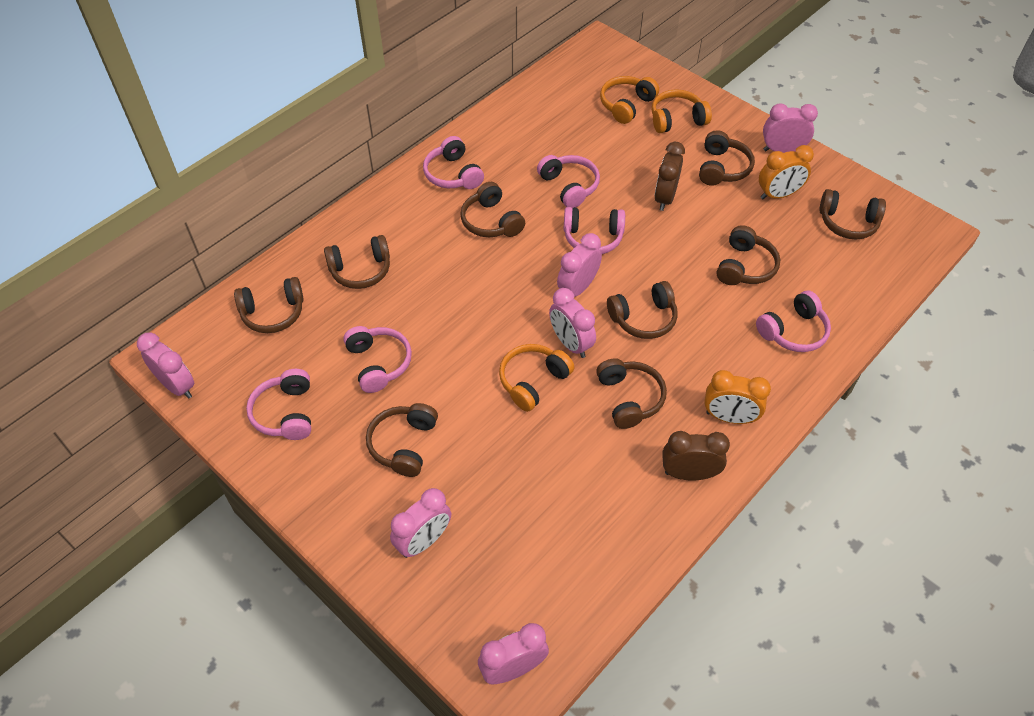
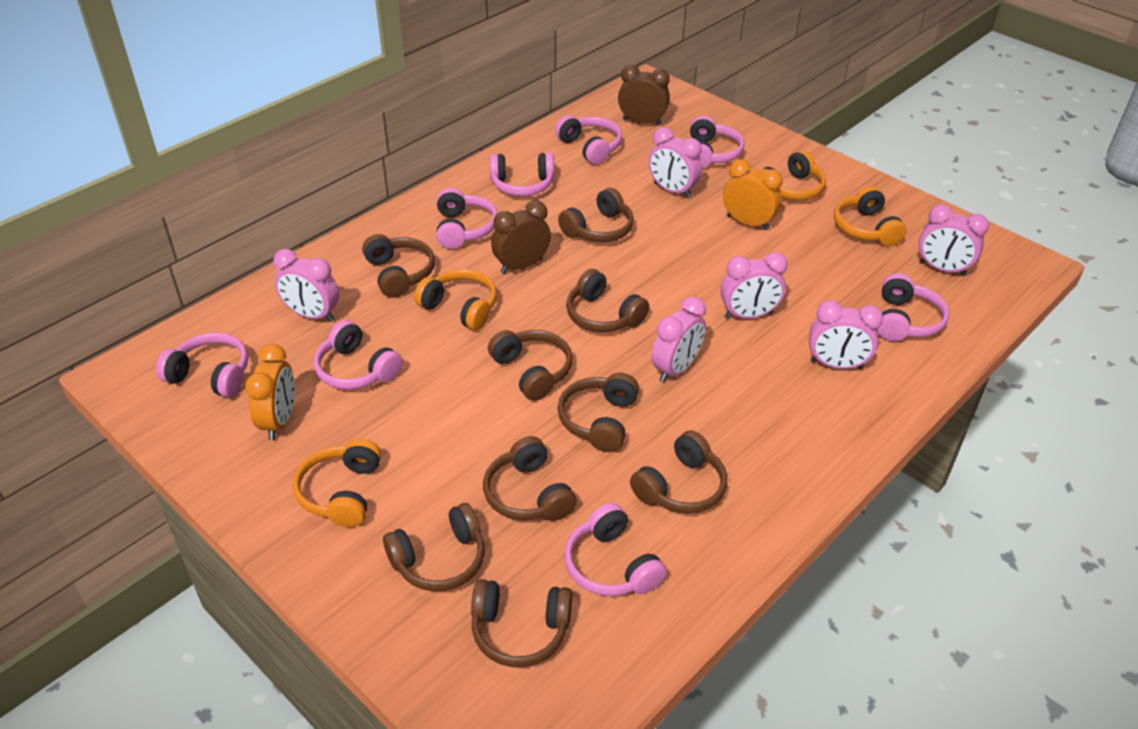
orange headphones: [499,344,574,412] [600,76,659,124] [652,89,712,133] = 3 -> [293,438,381,527] [414,269,497,330] [760,150,826,200] [834,186,906,246] = 4
pink headphones: [246,369,311,440] [343,326,412,393] [423,136,484,189] [537,155,600,208] [563,207,625,254] [756,290,831,352] = 6 -> [156,333,248,398] [314,320,403,390] [436,188,498,249] [490,153,554,196] [555,115,622,165] [564,503,667,596] [690,116,744,169] [878,273,949,341] = 8

